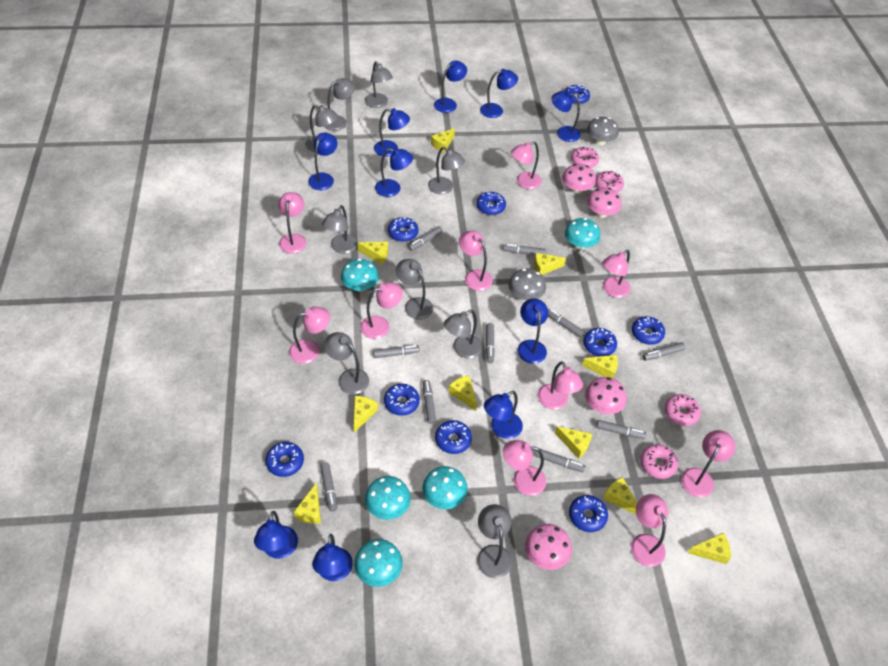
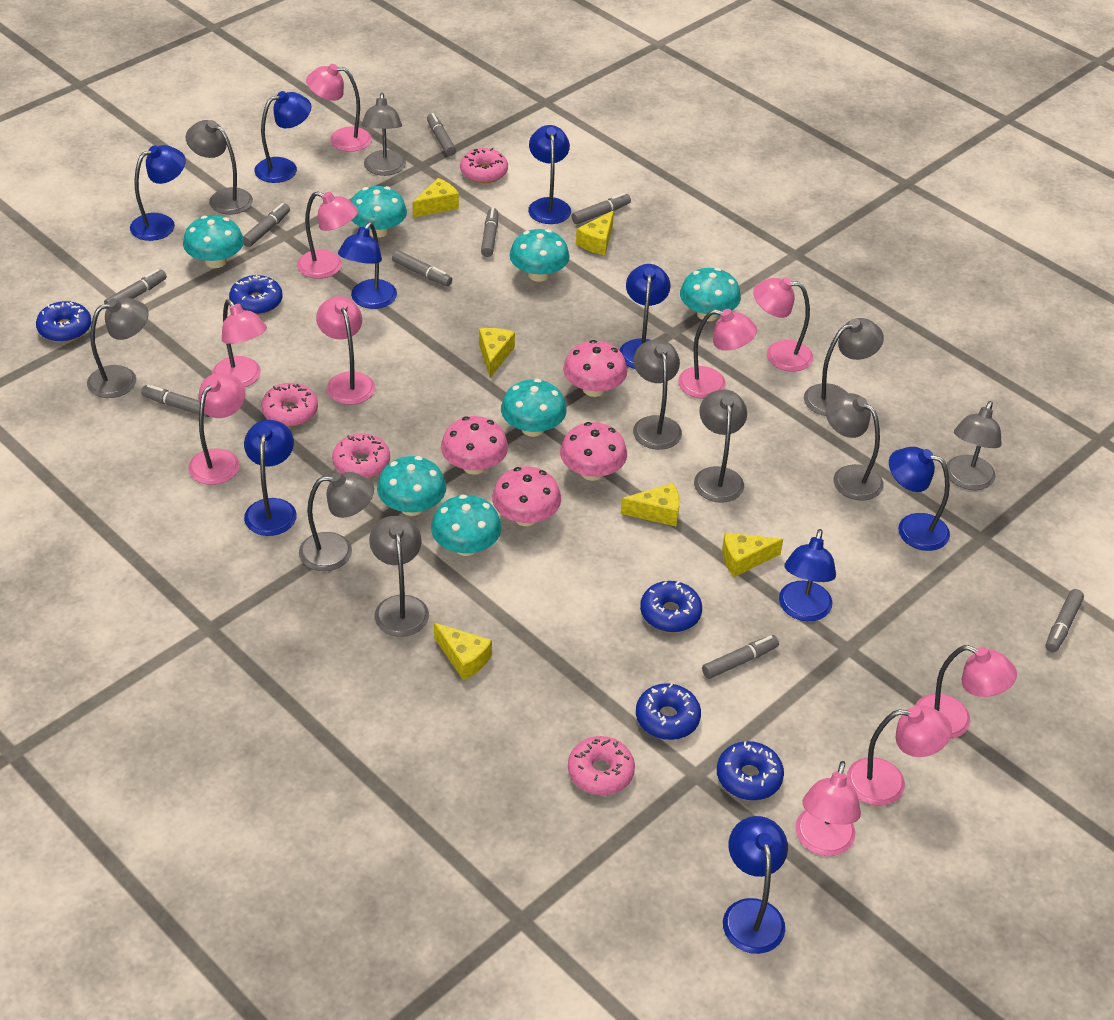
blue donut: [265,442,304,477] [384,384,420,416] [388,217,418,242] [435,420,472,454] [476,191,506,215] [565,85,590,105] [569,495,608,532] [583,328,617,356] [632,316,665,345] = 9 -> [36,301,91,342] [229,275,282,315] [636,683,701,740] [640,581,702,632] [717,741,784,800] = 5
blue lamp: [254,511,298,559] [308,133,338,190] [312,534,353,581] [374,108,410,157] [375,148,413,197] [434,61,467,113] [480,69,518,118] [484,391,523,439] [517,298,548,364] [552,91,581,142] = 10 -> [130,145,186,241] [244,420,297,536] [254,91,311,183] [338,222,397,309] [528,125,571,224] [619,264,671,369] [723,816,788,954] [779,529,836,621] [889,447,950,551] = 9
grey lamp: [305,105,338,152] [322,205,358,254] [324,78,355,131] [324,332,369,394] [365,61,393,108] [396,259,433,320] [428,147,465,194] [444,310,483,358] [477,504,512,578] = 9 -> [87,297,149,398] [185,120,253,214] [299,472,374,571] [361,93,406,176] [369,516,429,637] [633,339,682,450] [694,389,747,503] [804,318,884,416] [826,393,884,501] [946,401,1002,490] = 10
grey marker: [320,462,337,511] [373,345,420,358] [408,226,443,251] [423,380,436,424] [486,323,495,363] [503,244,545,255] [536,448,586,472] [548,309,585,338] [596,420,646,439] [643,342,686,361] = 10 -> [104,269,167,304] [141,384,209,417] [243,203,290,247] [392,250,452,286] [427,113,456,156] [481,208,498,257] [572,193,631,224] [702,635,779,679] [1046,589,1084,652] = 9
grey mushroom: [508,268,546,301] [587,117,619,145] = 2 -> none = 0
turquoise mushroom: [341,258,379,291] [354,539,403,587] [365,476,411,520] [422,466,468,509] [565,218,600,249] = 5 -> [183,215,244,268] [351,186,407,237] [377,456,446,516] [431,495,502,556] [501,379,567,437] [510,229,570,282] [680,268,741,321] = 7
yellow cheese: [294,482,321,524] [353,396,378,433] [357,242,388,264] [431,128,455,153] [449,375,477,411] [534,253,566,275] [555,426,592,459] [582,355,618,378] [603,477,637,515] [688,533,731,564] = 10 -> [412,178,459,218] [434,623,492,681] [479,328,515,378] [576,211,614,255] [621,483,680,526] [722,533,783,577] = 6

